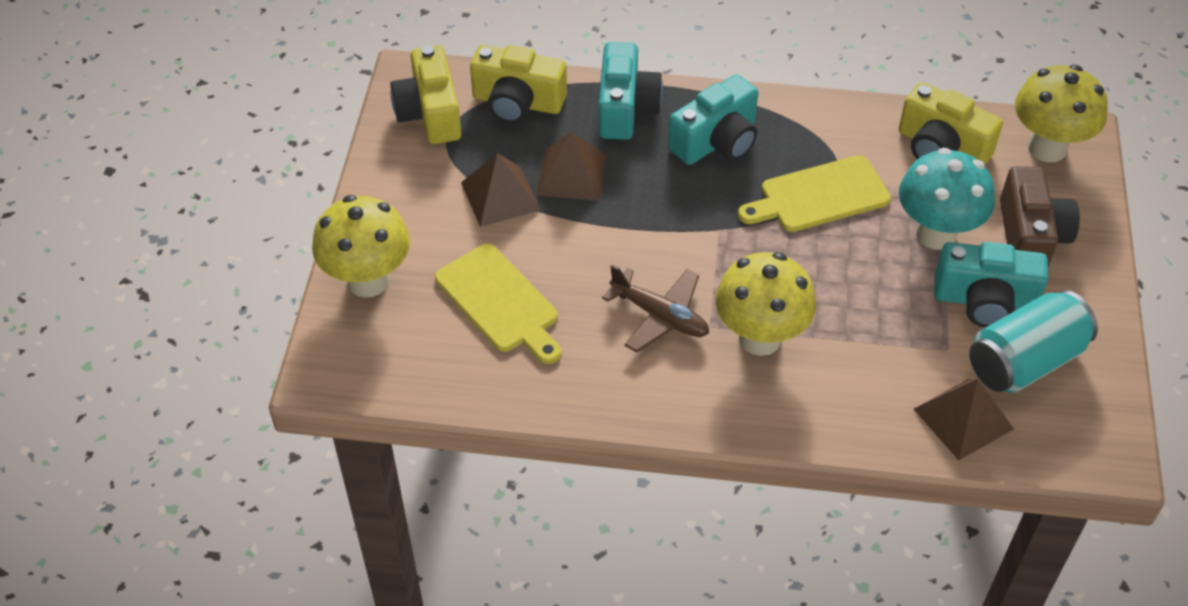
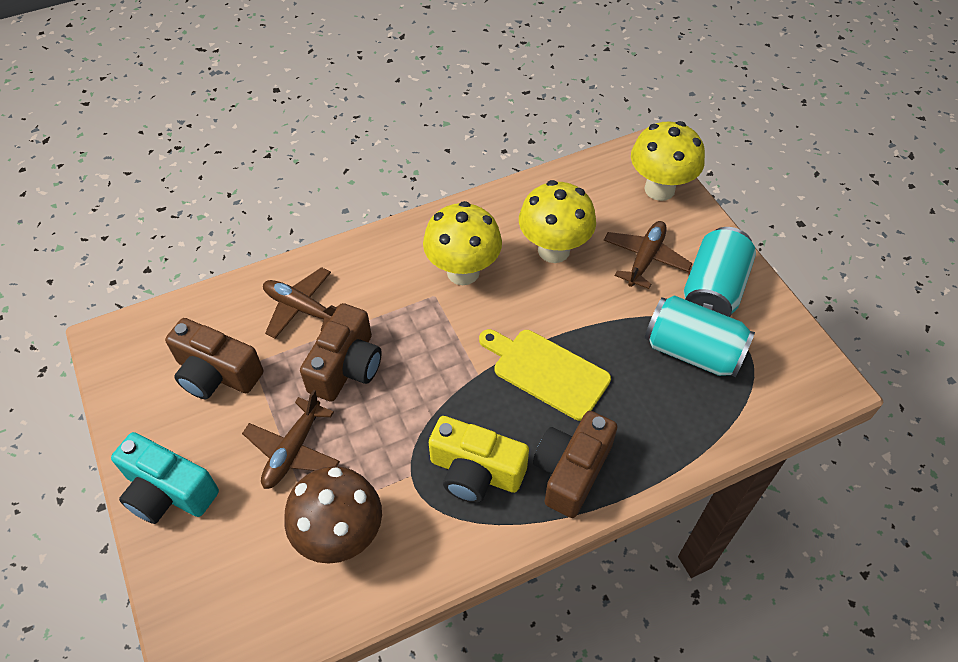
brown camera: [1000,166,1080,267] = 1 -> [165,318,264,399] [300,303,382,402] [533,411,617,518] = 3
brown mushroom: none = 0 -> [284,466,382,564] = 1
brown plane: [602,264,709,352] = 1 -> [242,390,340,489] [263,267,338,339] [604,221,693,289] = 3
brown pyramid: [461,153,540,227] [537,132,606,201] [914,379,1014,460] = 3 -> none = 0
turquoise camera: [598,42,663,140] [668,74,758,165] [934,242,1048,328] = 3 -> [111,432,219,524] = 1
turquoise can: [969,290,1098,393] = 1 -> [645,295,755,377] [684,227,756,317] = 2
turquoise mushroom: [899,148,995,250] = 1 -> none = 0
yellow camera: [391,45,461,144] [470,45,567,123] [899,82,1003,165] = 3 -> [429,416,529,503] = 1
yellow cutting board: [435,244,561,364] [738,155,891,232] = 2 -> [479,329,611,421] = 1

